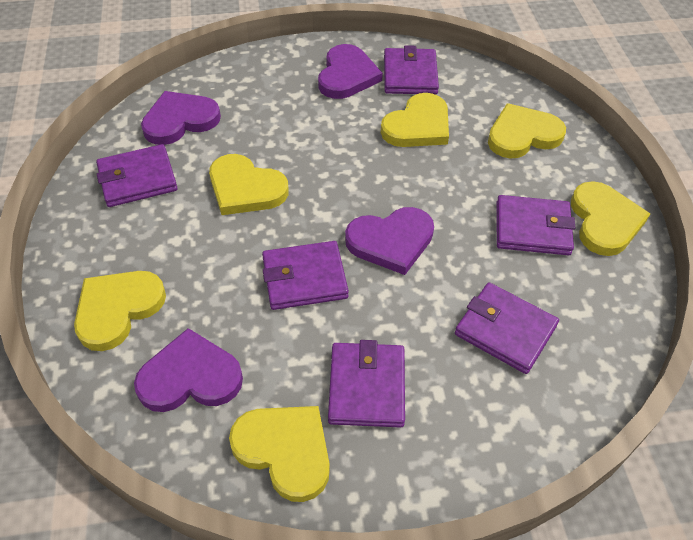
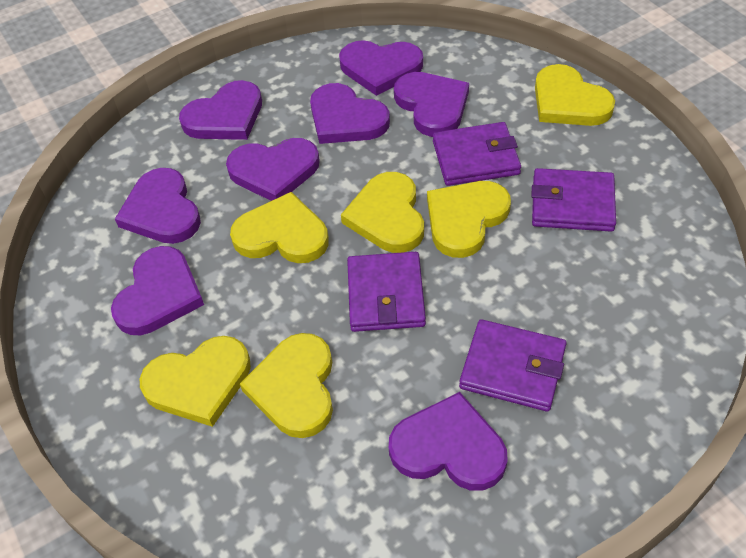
purple heart: [134,328,243,412] [141,91,221,145] [318,44,383,99] [345,207,434,275] = 4 -> [111,246,204,335] [115,168,201,244] [179,80,262,140] [226,138,320,201] [310,83,390,144] [339,40,423,96] [389,392,508,491] [394,72,469,137] = 8
purple wallet: [96,144,177,207] [262,241,349,310] [328,340,405,427] [384,45,439,95] [455,282,559,374] [496,195,575,255] = 6 -> [347,252,426,332] [433,122,521,186] [459,319,567,412] [531,168,616,232] = 4

